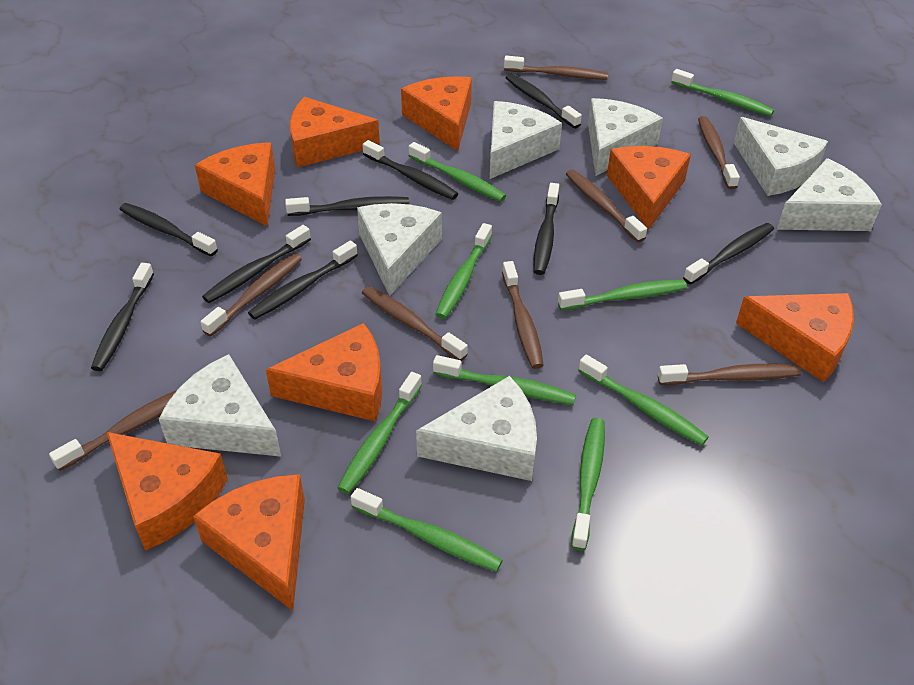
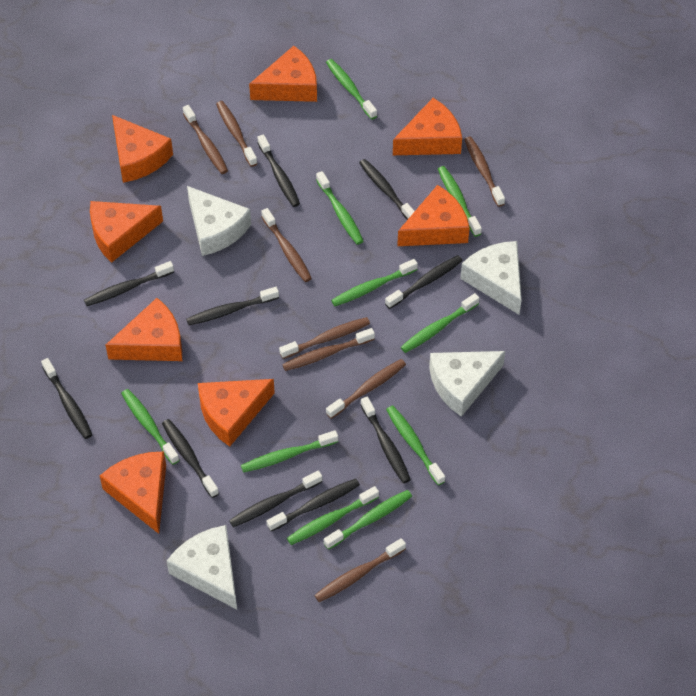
black toothbrush: [91,263,154,371] [119,203,218,256] [202,225,311,303] [248,241,358,320] [285,196,409,216] [362,140,458,200] [505,73,582,128] [533,183,559,275] [683,223,774,285] = 9 -> [41,358,92,439] [84,261,174,306] [162,419,219,498] [186,287,279,325] [229,471,322,527] [258,134,300,207] [267,478,360,531] [359,159,415,220] [360,396,411,483] [385,255,463,309] = 10
green toothbrush: [338,372,422,494] [351,488,503,572] [408,142,506,202] [433,355,576,405] [435,223,492,319] [558,280,687,310] [571,418,605,550] [578,355,709,446] [671,69,774,116] = 9 -> [121,389,179,465] [241,430,338,473] [287,486,379,545] [316,171,364,245] [324,490,412,550] [326,59,377,120] [331,259,418,306] [386,406,445,485] [401,293,479,353] [438,166,482,237] = 10
white cheese: [159,354,281,457] [357,203,442,296] [416,376,537,481] [490,101,562,179] [588,98,663,176] [734,117,828,196] [777,158,882,231] = 7 -> [167,525,237,609] [187,186,251,256] [429,351,505,417] [460,241,522,315] = 4

